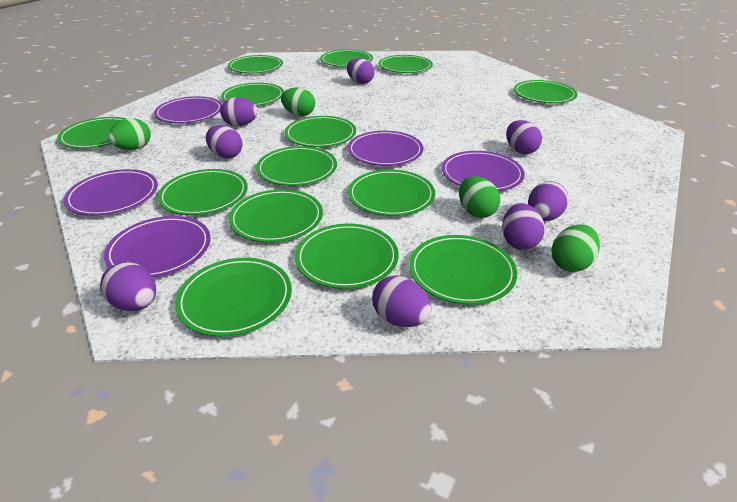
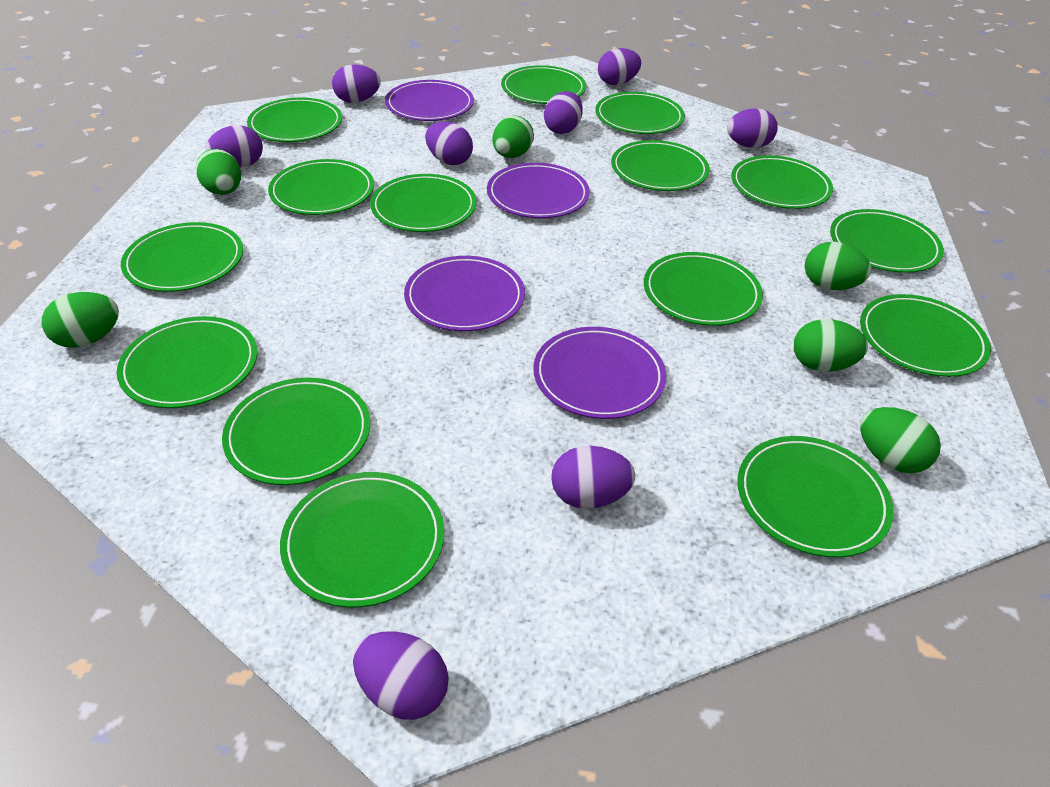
green egg: [108,118,151,150] [281,87,315,116] [459,176,500,218] [551,225,600,272] = 4 -> [42,292,119,348] [196,149,241,195] [492,116,534,158] [794,319,868,372] [805,242,871,290] [860,407,941,473] = 6
green plate: [57,117,126,149] [158,169,248,215] [175,258,292,337] [221,83,284,106] [228,55,283,73] [229,189,323,243] [256,146,337,186] [284,116,356,147] [295,224,399,289] [320,49,373,67] [348,170,435,216] [379,55,433,73] [409,235,517,305] [514,80,577,103] = 14 -> [117,316,258,408] [121,222,243,292] [222,377,370,485] [247,97,342,142] [268,159,374,215] [280,472,444,608] [370,174,477,232] [501,65,586,104] [595,92,685,134] [611,140,710,191] [644,252,763,326] [731,155,833,209] [737,436,893,557] [830,209,944,273] [860,294,991,377] = 15
purple plate: [63,169,158,216] [104,216,211,278] [154,96,222,123] [348,131,423,166] [442,151,525,191] = 5 -> [385,80,474,121] [404,256,525,331] [487,163,590,218] [533,327,666,419] = 4

